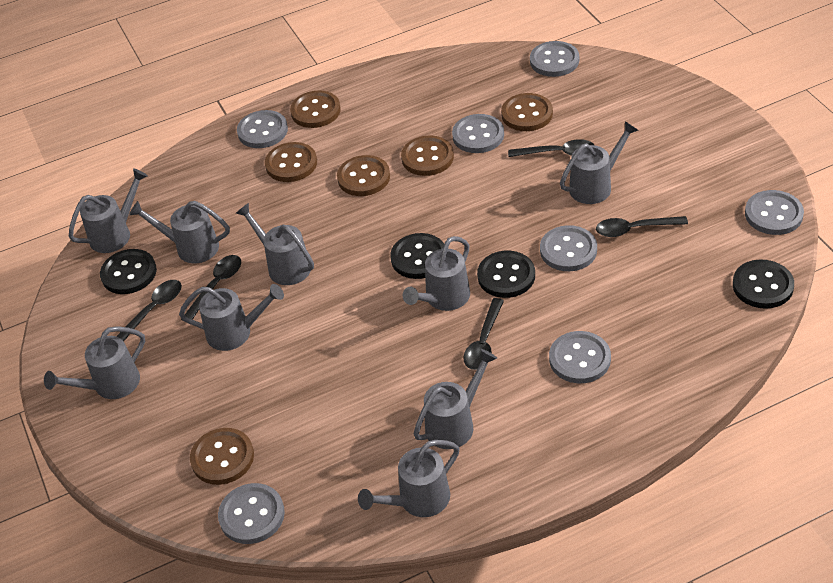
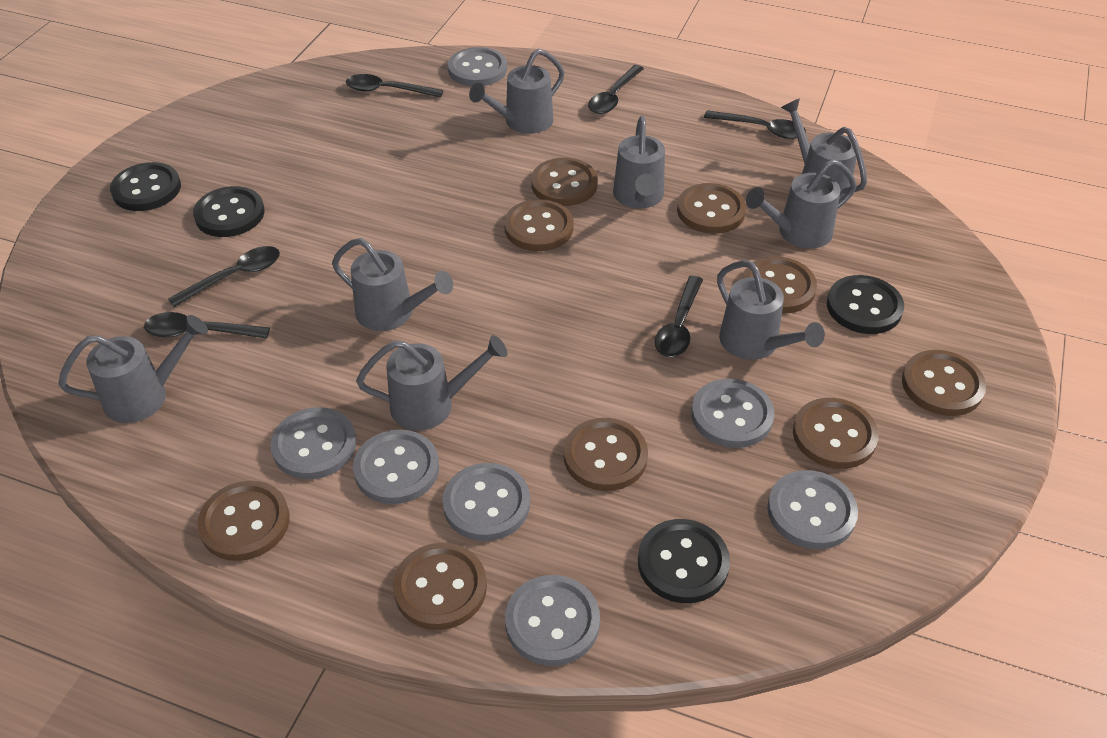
black spoon: [116,280,182,342] [181,255,241,322] [463,298,504,370] [508,139,594,157] [596,216,688,237] = 5 -> [144,312,270,339] [168,246,280,307] [346,74,443,98] [588,65,644,114] [655,276,703,357] [704,110,806,139] = 6
brown button: [190,428,254,485] [265,142,317,182] [290,91,341,128] [337,155,390,196] [401,136,454,176] [501,93,553,131] = 6 -> [197,481,290,561] [393,543,487,630] [504,199,574,251] [531,158,598,206] [564,418,648,491] [677,183,746,234] [743,256,817,314] [793,398,879,469] [902,350,986,416] = 9
grey watering can: [44,326,145,399] [69,168,148,253] [129,201,230,263] [179,284,284,351] [236,203,314,285] [358,440,459,517] [403,236,470,311] [413,349,497,449] [560,121,639,204] = 9 -> [58,315,208,423] [332,238,453,331] [356,335,507,431] [469,49,565,134] [613,116,665,209] [717,260,825,360] [746,159,857,249] [781,99,867,200] = 8

